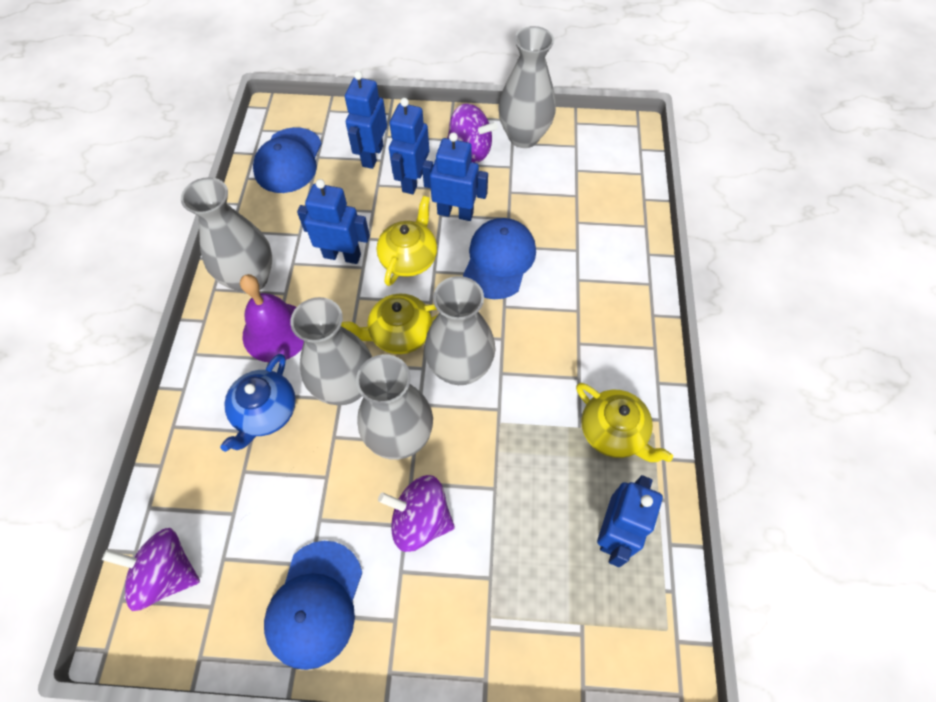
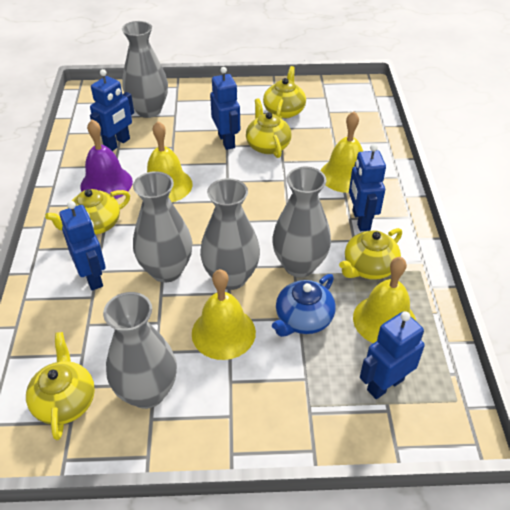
blue cap: [253,127,322,193] [264,541,362,670] [463,218,536,299] = 3 -> none = 0
purple spinning top: [102,528,200,611] [378,475,455,552] [447,103,498,163] = 3 -> none = 0
yellow bell: none = 0 -> [147,121,192,202] [192,269,256,360] [320,111,363,193] [353,257,416,343] = 4
yellow teapot: [341,294,437,354] [377,196,437,286] [576,383,673,462] = 3 -> [26,332,95,440] [45,189,130,235] [246,98,291,158] [263,66,306,119] [339,228,402,280] = 5

